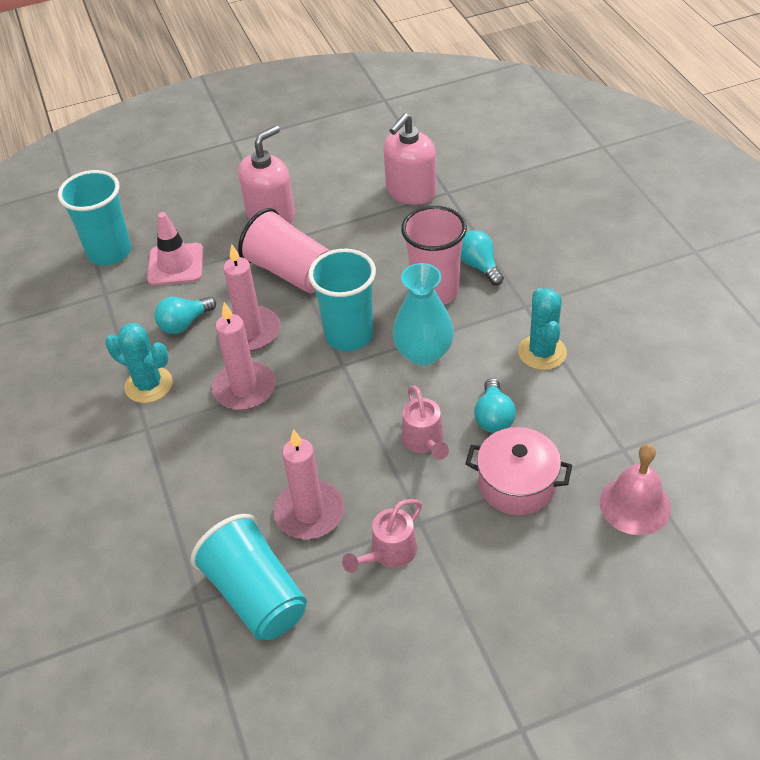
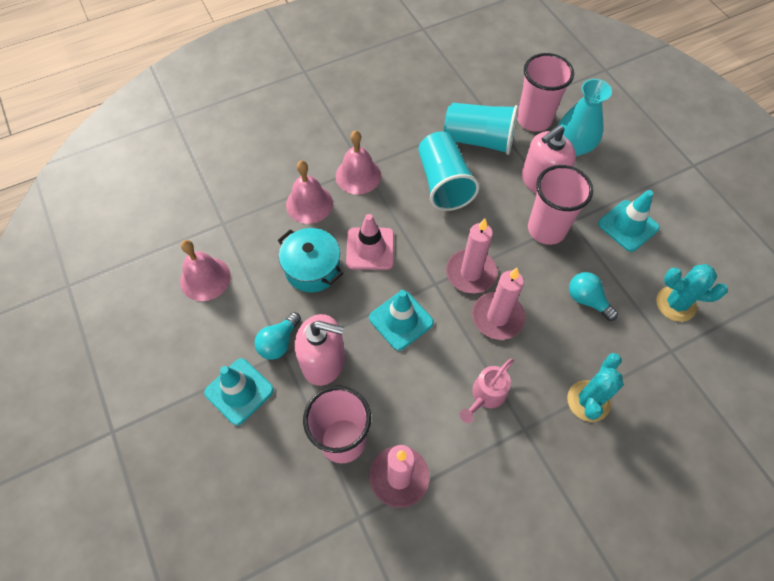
pink bell: [599,444,671,535] = 1 -> [180,240,231,301] [286,160,333,224] [336,131,381,195] = 3
pink cup: [238,208,330,293] [401,206,467,305] = 2 -> [303,386,371,463] [517,53,574,132] [528,165,593,245] = 3
pink pot: [465,427,572,515] = 1 -> none = 0
pink watering can: [342,499,422,573] [402,385,449,460] = 2 -> [459,358,514,423] = 1
turquoise cup: [58,170,131,266] [191,514,307,640] [308,249,376,351] = 3 -> [418,132,480,211] [444,103,518,155] = 2
turquoise light bulb: [154,297,216,334] [461,230,504,286] [474,378,516,433] = 3 -> [255,312,301,360] [569,272,618,321] = 2
turquoise pot: none = 0 -> [278,228,343,293] = 1
turquoise traffic cone: none = 0 -> [204,358,274,426] [369,290,434,351] [598,190,660,252] = 3

